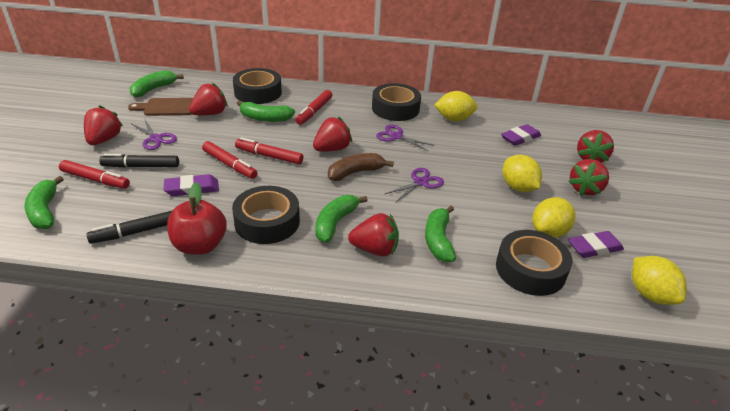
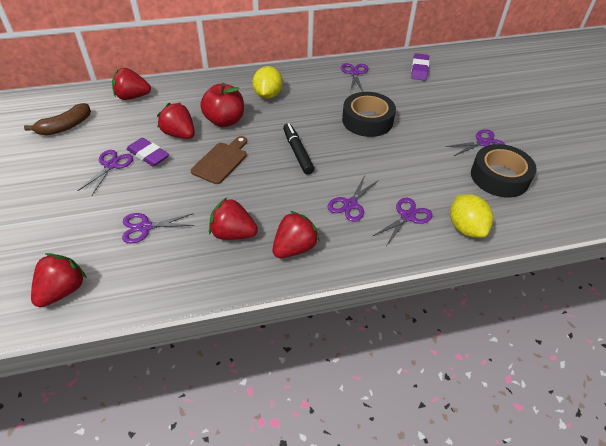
black marker: [86,210,173,244] [99,154,179,168] = 2 -> [283,123,314,175] = 1
black tape: [232,186,300,244] [233,68,282,104] [372,83,421,121] [496,230,572,296] = 4 -> [342,92,396,137] [471,144,537,197] = 2
green banana: [25,176,64,229] [130,70,184,98] [237,101,295,122] [315,195,368,243] [425,206,456,262] = 5 -> none = 0
purple eraser: [164,174,219,196] [501,124,541,146] [568,231,624,258] = 3 -> [127,138,169,166] [411,53,429,81] = 2
purple scissors: [132,120,177,150] [376,125,435,151] [385,168,444,203] = 3 -> [78,150,133,195] [122,213,195,244] [327,175,379,222] [341,63,368,91] [373,198,432,246] [445,129,505,156] = 6
red marker: [59,160,130,189] [202,141,257,179] [235,137,303,164] [295,90,332,125] = 4 -> none = 0
red strawberry: [84,105,123,145] [189,83,228,115] [313,117,352,151] [348,213,399,256] [568,159,609,196] [577,130,614,163] = 6 -> [31,253,87,307] [112,68,151,100] [157,103,195,139] [209,197,258,240] [272,211,320,258] = 5
yellow lemon: [434,91,477,121] [503,155,542,192] [532,197,575,238] [632,256,687,305] = 4 -> [253,66,283,99] [450,194,493,238] = 2

